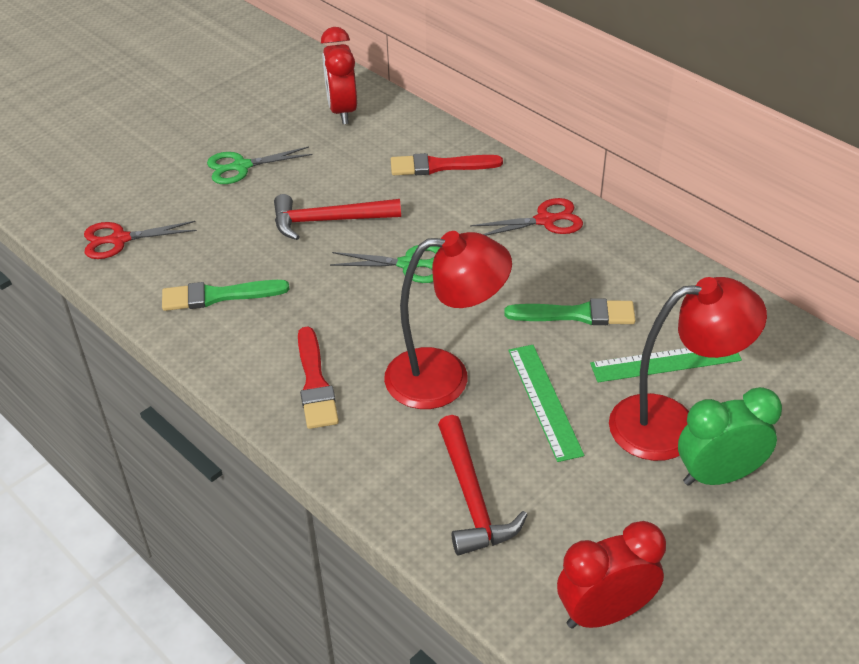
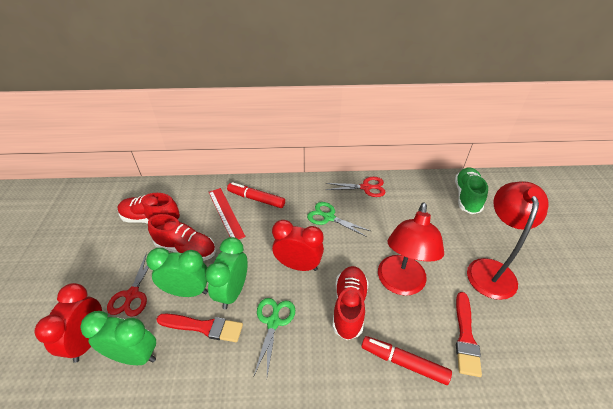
green brush: [162,280,290,311] [504,298,636,325] = 2 -> none = 0
green clock: [678,387,782,486] = 1 -> [80,311,156,365] [146,248,208,297] [205,237,247,309] = 3
green ruler: [508,345,584,462] [590,348,742,382] = 2 -> none = 0
green shoe: none = 0 -> [455,167,488,214] = 1
red hammer: [274,194,401,240] [438,415,527,556] = 2 -> none = 0
red marker: none = 0 -> [227,182,285,208] [361,336,452,385] = 2
red ruler: none = 0 -> [209,188,246,239] = 1
red shoe: none = 0 -> [117,193,180,224] [148,214,216,261] [333,266,369,340] = 3

